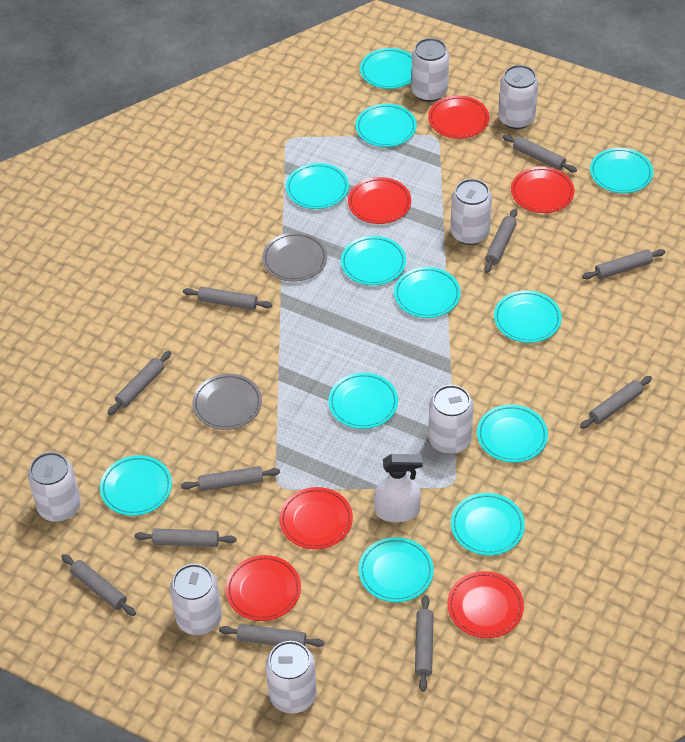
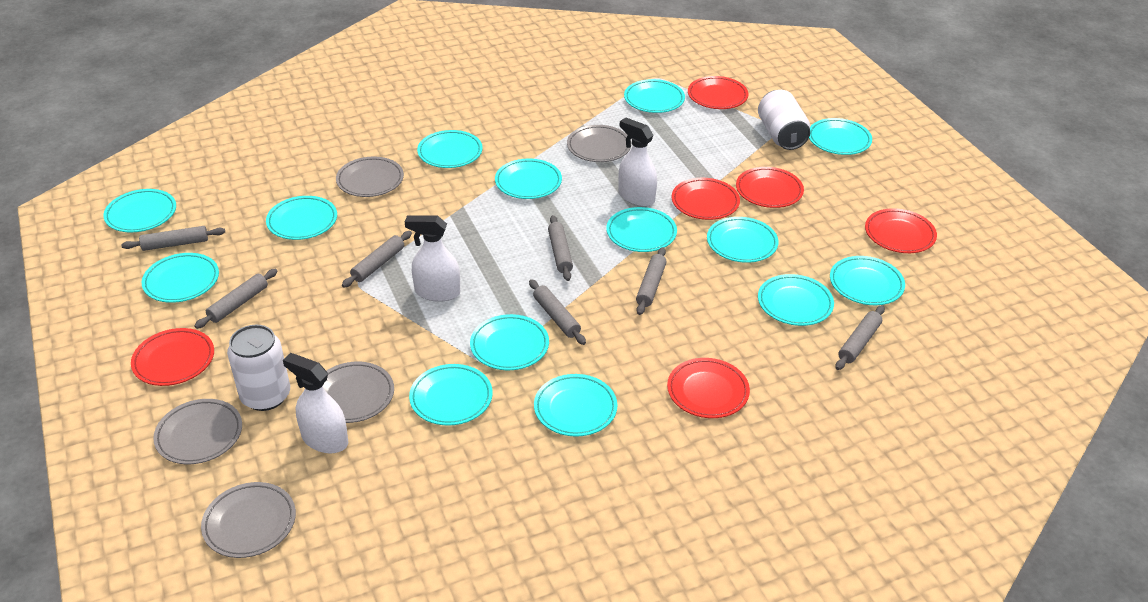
grey plate: [192,374,262,430] [262,232,327,281] = 2 -> [153,399,242,464] [201,482,296,558] [323,362,394,423] [336,156,404,197] [567,125,631,162] = 5
grey rolling pin: [61,554,136,616] [108,351,171,415] [134,528,237,547] [181,466,280,491] [183,287,272,310] [219,624,324,647] [415,595,434,692] [484,209,517,273] [502,134,577,172] [580,376,652,429] [582,249,665,279] = 11 -> [121,226,225,251] [194,269,278,329] [342,231,412,288] [529,279,586,345] [548,215,573,281] [636,247,667,315] [835,305,885,370] = 7
turquoise plate: [100,455,172,516] [286,163,349,209] [329,373,398,429] [341,236,406,285] [356,104,417,147] [359,537,434,602] [360,48,412,89] [394,267,461,318] [451,493,525,555] [477,404,548,463] [494,290,561,343] [590,148,653,193] = 12 -> [103,189,176,232] [142,253,219,303] [266,196,337,240] [409,364,493,426] [417,130,483,168] [470,314,549,370] [495,158,562,199] [534,374,617,437] [606,207,677,252] [624,79,685,113] [707,217,779,263] [758,274,834,326] [809,118,872,155] [830,256,905,305] = 14
white can: [28,452,81,522] [170,564,222,635] [265,641,317,714] [411,38,449,102] [428,385,474,454] [450,179,492,245] [498,65,539,129] = 7 -> [227,325,290,411] [758,90,810,150] = 2
white spray bottle: [374,454,422,522] = 1 -> [283,353,348,453] [405,215,460,302] [619,118,657,207] = 3

